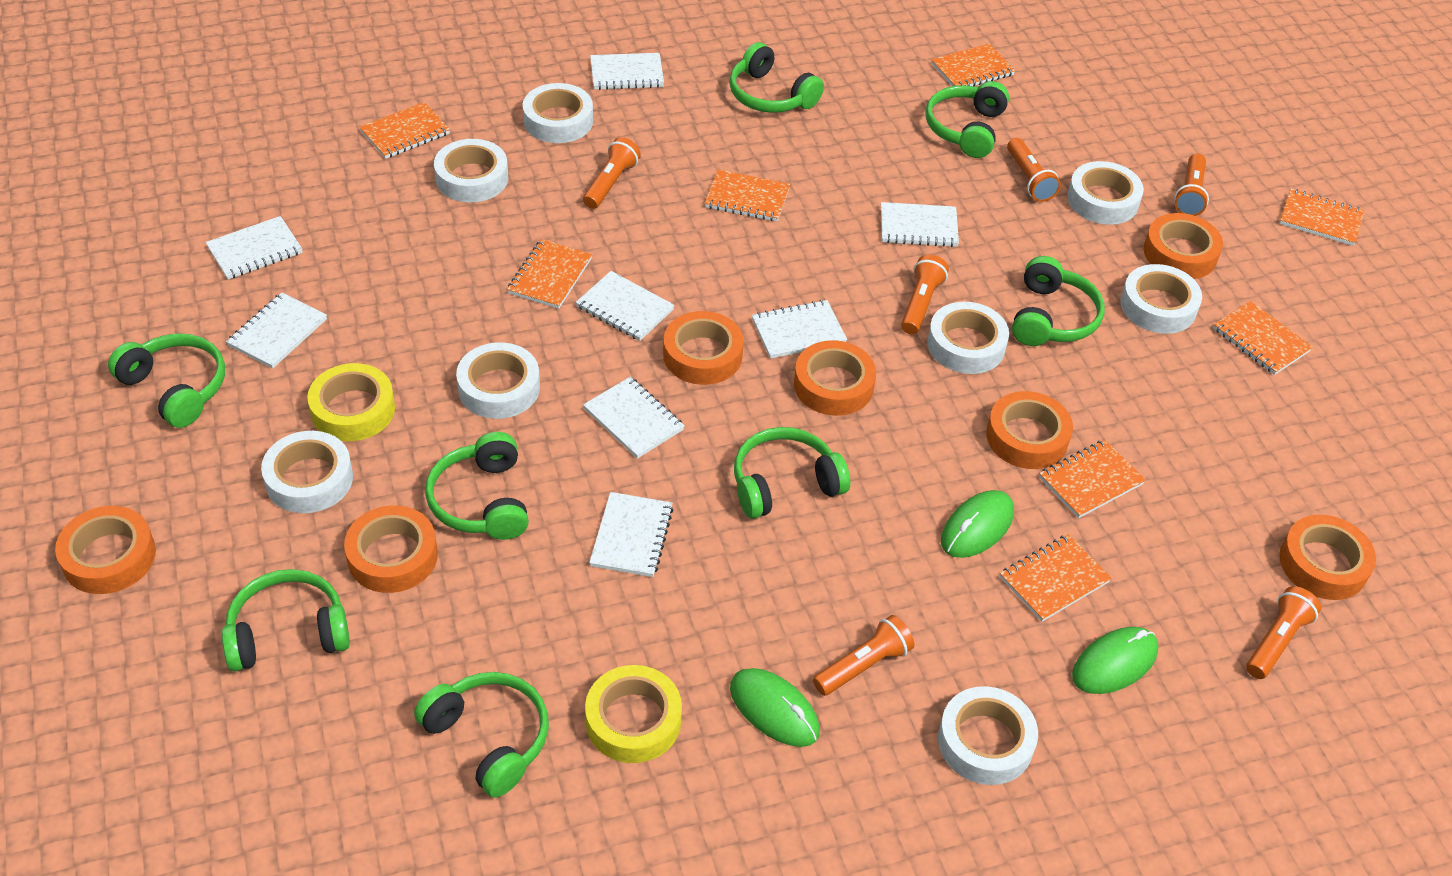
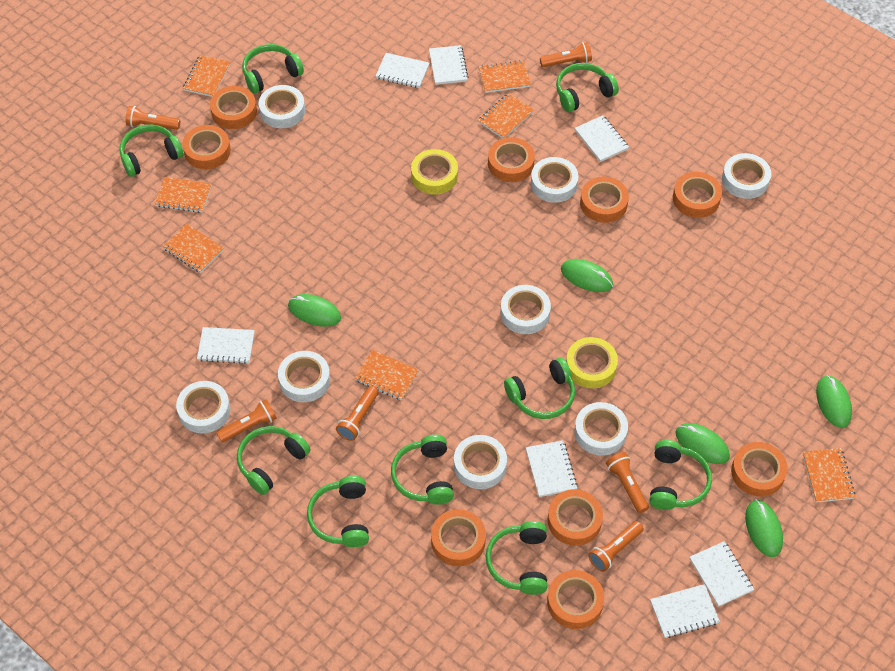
green headphones: [108,333,225,428] [222,569,350,671] [414,672,549,798] [425,432,529,540] [729,42,824,113] [734,427,850,519] [925,81,1009,158] [1012,256,1105,346] = 8 -> [120,124,184,177] [237,426,311,495] [242,44,304,93] [307,476,369,547] [391,435,454,505] [485,521,547,595] [504,358,575,419] [556,63,619,112] [650,440,712,510] = 9
green mouse: [730,668,820,747] [941,490,1014,558] [1072,627,1158,694] = 3 -> [288,294,341,327] [561,259,613,292] [676,423,730,464] [745,500,783,557] [816,375,852,428] = 5
orange notebook: [360,102,450,159] [507,239,592,309] [704,170,790,222] [931,44,1015,87] [1000,534,1112,622] [1039,440,1146,518] [1213,301,1313,375] [1280,189,1364,246] = 8 -> [155,177,212,213] [163,224,224,273] [183,55,230,97] [355,350,419,400] [478,93,534,138] [479,60,531,93] [803,448,855,502] = 7
orange tape: [55,506,156,594] [344,505,438,593] [663,311,744,385] [794,340,876,416] [986,391,1073,469] [1143,213,1223,279] [1280,515,1376,600] = 7 -> [182,125,231,169] [210,86,257,129] [431,509,486,566] [488,137,535,182] [547,489,603,546] [547,570,604,629] [580,177,629,223] [673,172,722,218] [731,442,788,497] = 9
white notebook: [206,216,303,280] [226,293,327,369] [576,271,675,341] [583,377,685,459] [589,492,674,577] [590,53,664,90] [752,300,847,359] [881,202,959,247] = 8 -> [197,327,255,364] [376,53,429,88] [429,45,468,85] [526,440,578,497] [575,115,629,162] [650,584,720,638] [690,541,754,607] = 7

